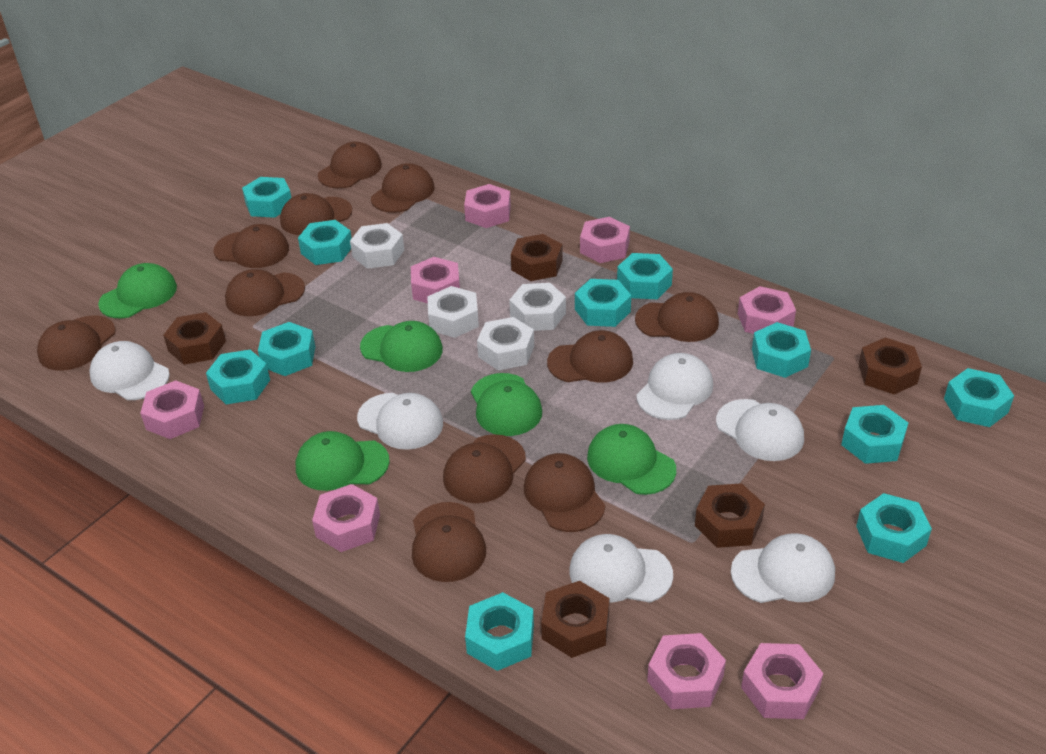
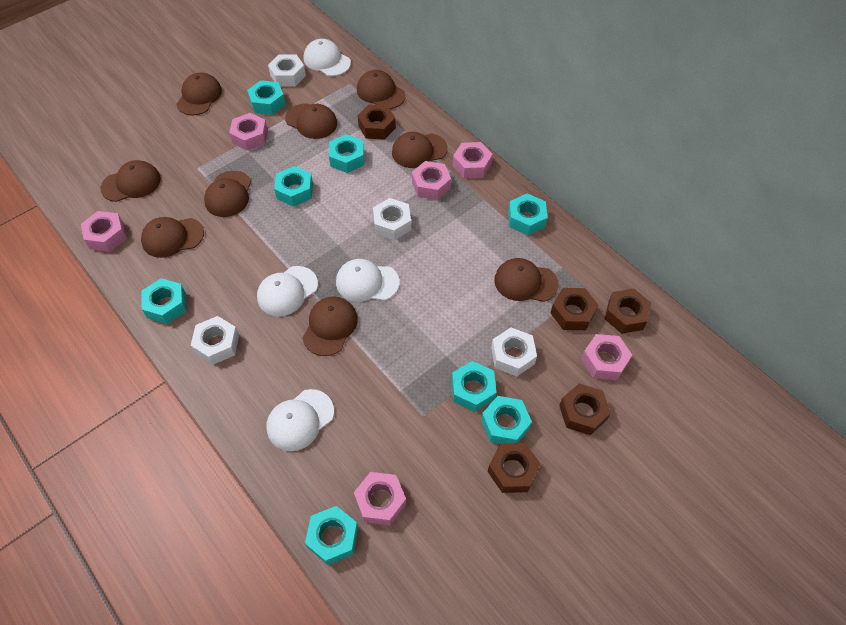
brown cap: [37,316,116,371] [214,224,289,268] [225,269,305,316] [280,193,352,235] [318,141,382,188] [371,163,435,213] [412,502,486,582] [443,434,526,503] [524,453,605,532] [547,330,633,383] [635,292,719,342] = 11 -> [101,160,161,202] [141,217,204,258] [176,72,222,115] [204,171,251,217] [285,103,337,139] [302,296,358,356] [357,70,406,109] [392,132,448,168] [494,258,559,302] = 9
green cap: [98,263,177,319] [296,431,390,491] [360,321,443,372] [471,373,542,436] [587,424,676,495] = 5 -> none = 0
pink nut: [140,380,204,439] [312,484,380,552] [411,257,460,303] [464,184,511,228] [580,217,630,263] [647,633,726,709] [738,286,796,334] [741,643,823,719] = 8 -> [81,211,127,252] [229,113,268,151] [354,472,407,525] [412,161,451,200] [453,142,493,178] [581,334,632,380] = 6
turquoise nut: [206,350,270,404] [242,177,291,218] [258,322,315,376] [298,220,352,265] [465,592,534,671] [575,279,631,327] [617,253,673,299] [752,322,811,378] [841,405,908,464] [856,493,932,563] [944,368,1014,427] = 11 -> [141,278,187,324] [247,80,286,115] [274,166,313,207] [305,506,358,565] [329,134,364,173] [452,361,497,412] [481,396,532,444] [508,193,547,235] = 8
white cap: [90,341,170,400] [357,393,443,450] [569,534,673,603] [636,353,713,420] [716,399,804,461] [731,533,835,603] = 6 -> [257,266,318,316] [267,389,334,451] [304,39,351,76] [336,259,400,302] = 4

